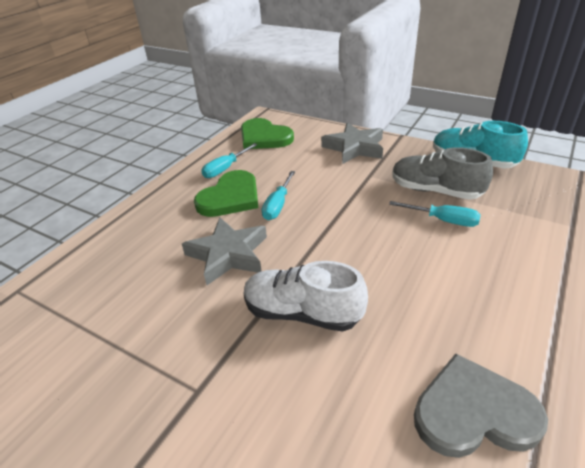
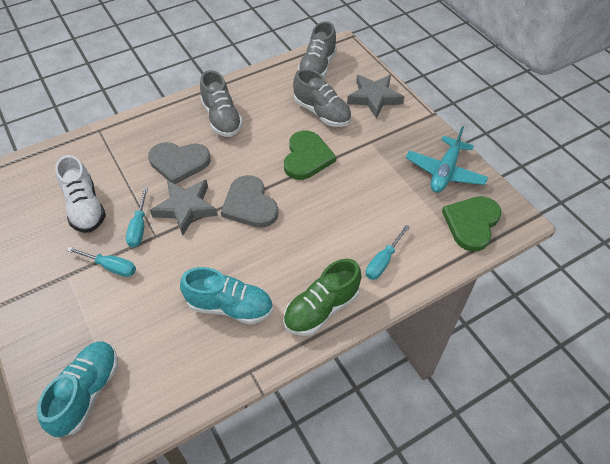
green shoe: none = 0 -> [283,259,361,336] = 1
grey heart: [414,354,548,458] = 1 -> [148,142,211,184] [221,175,279,228] = 2
grey shoe: [392,147,493,200] = 1 -> [200,70,243,137] [293,69,352,127] [298,21,337,78] = 3
turquoise plane: none = 0 -> [406,126,488,193] = 1
turquoise shoe: [433,121,528,169] = 1 -> [37,341,118,437] [180,267,273,324] = 2

